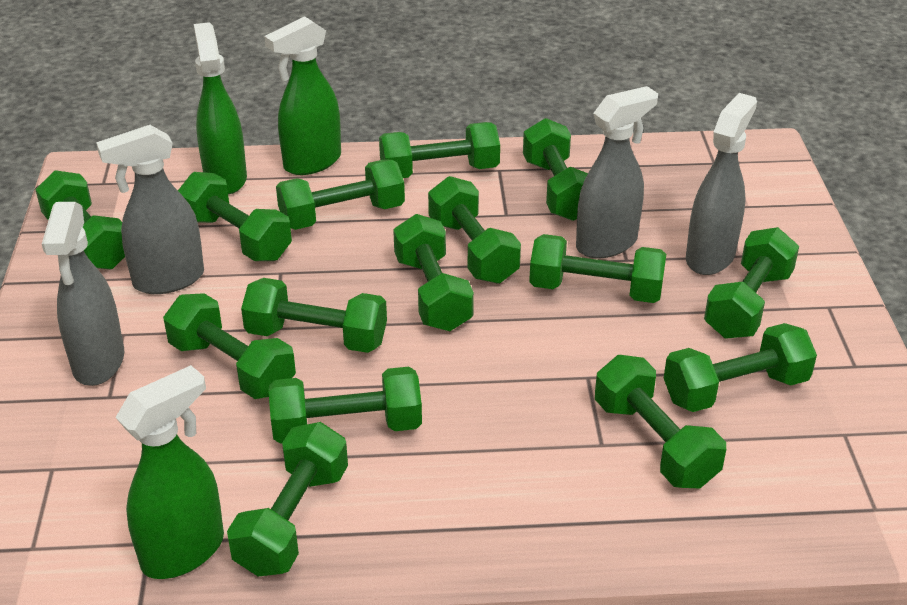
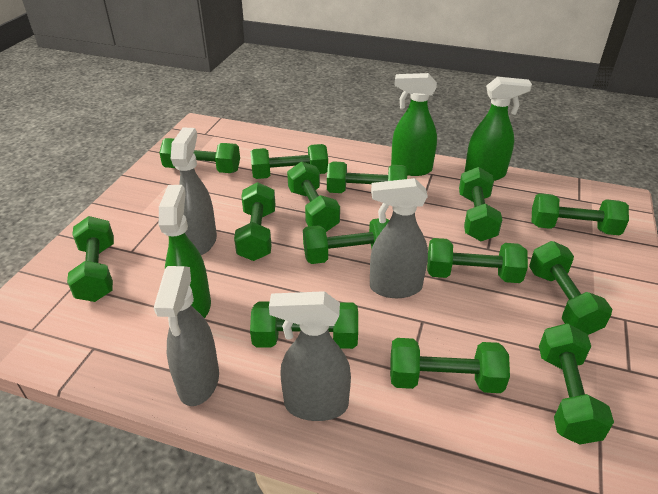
green dumbbell: [35,170,125,269] [163,293,296,399] [178,172,292,261] [227,422,348,577] [241,278,387,353] [269,367,422,444] [276,159,405,230] [379,122,500,178] [393,214,474,331] [428,176,521,284] [523,118,588,221] [529,234,666,303] [595,355,726,488] [664,323,817,412] [704,227,799,339] = 15 -> [67,216,114,302] [159,138,240,173] [234,182,276,261] [250,301,358,349] [251,144,328,179] [287,161,340,232] [303,218,390,264] [327,161,408,193] [390,338,510,393] [427,238,528,283] [459,167,502,241] [529,241,612,335] [532,193,629,235] [539,323,614,445] = 14

